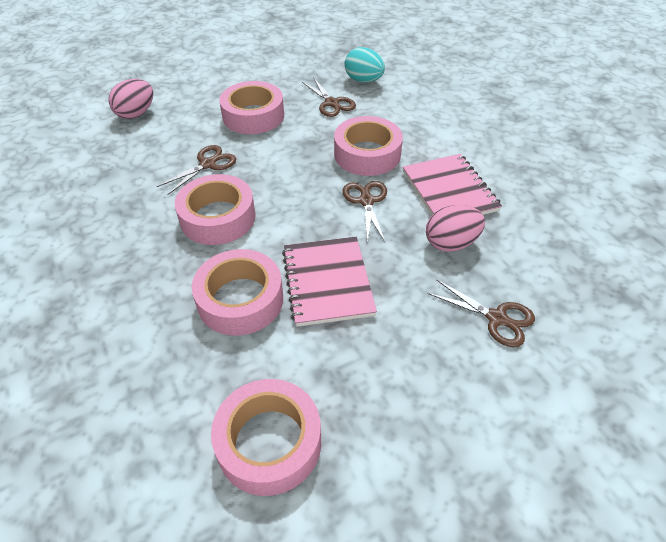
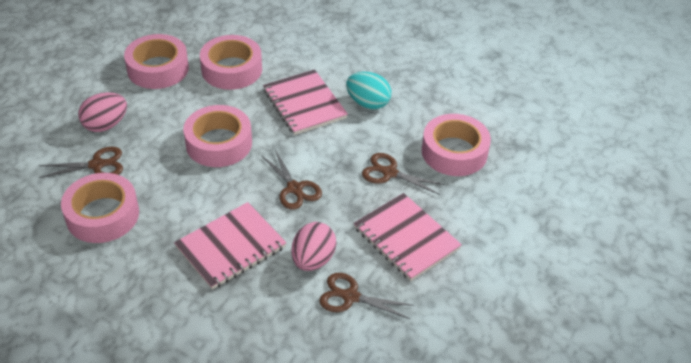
pink notebook: [282,237,377,327] [403,154,502,215] = 2 -> [174,202,287,290] [263,69,348,135] [354,193,462,281] = 3

